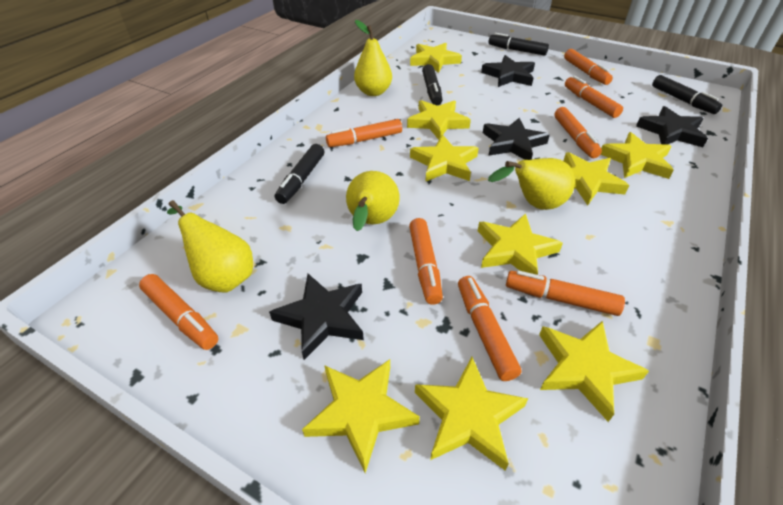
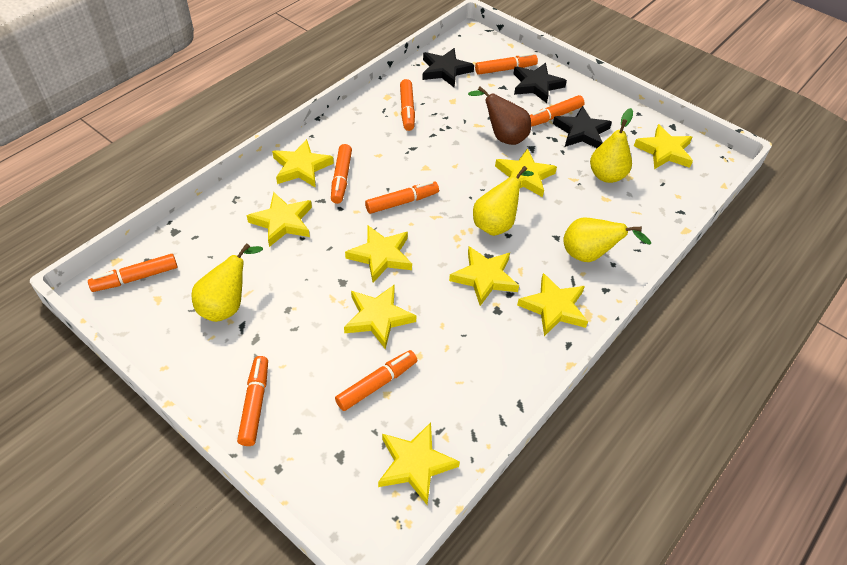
black marker: [275,144,324,204] [422,64,442,105] [489,33,549,56] [652,75,722,114] = 4 -> none = 0
black star: [269,274,364,360] [481,55,535,87] [483,118,550,160] [636,106,708,147] = 4 -> [422,48,474,87] [513,63,567,103] [553,106,612,148] = 3
brown pear: none = 0 -> [468,86,531,145] = 1

